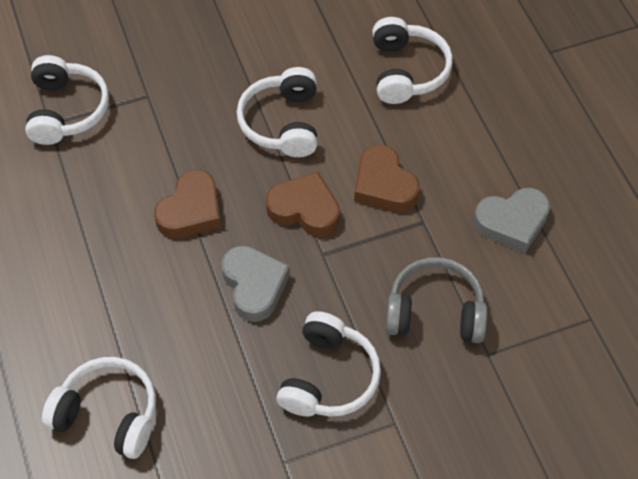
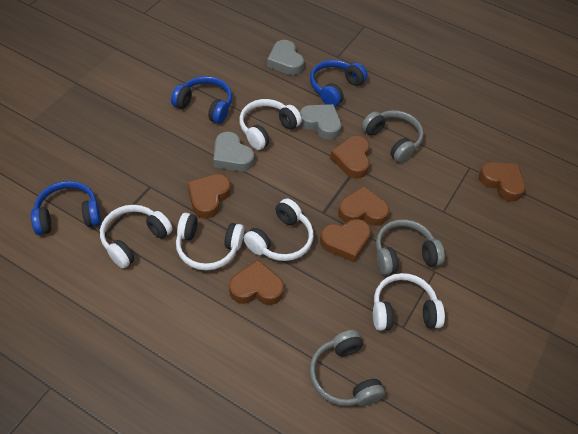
blue headphones: none = 0 -> [31,181,101,235] [171,76,232,124] [310,60,368,107] = 3
brown heart: [154,170,221,238] [266,172,340,237] [354,145,419,212] = 3 -> [187,174,231,219] [229,260,284,305] [320,219,371,262] [330,136,370,179] [338,186,389,226] [479,162,526,201] = 6
grey headphones: [385,257,488,343] = 1 -> [310,330,385,406] [362,110,424,163] [376,219,445,275] = 3
grey heart: [221,246,290,322] [473,188,550,253] = 2 -> [213,132,254,171] [267,40,304,75] [300,104,341,140] = 3

